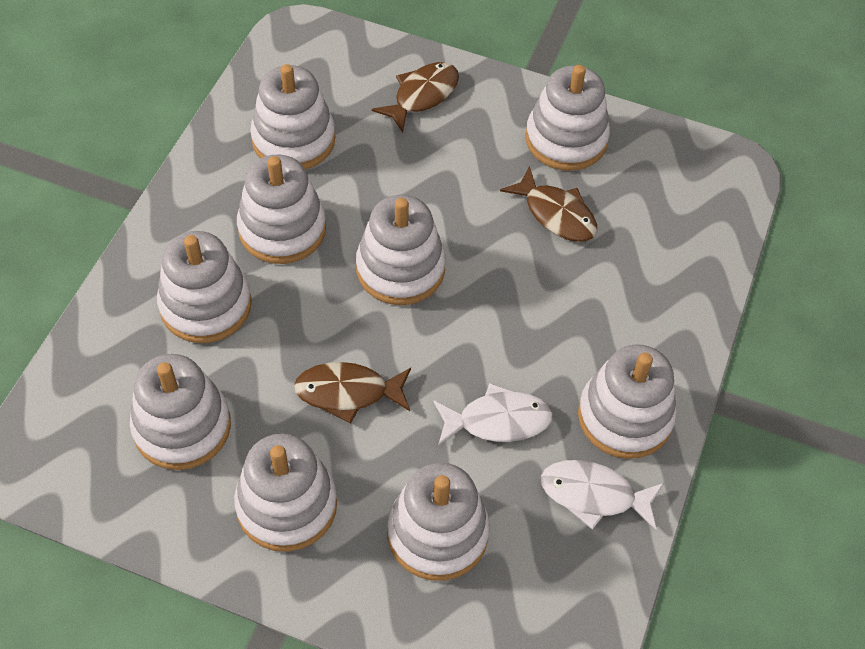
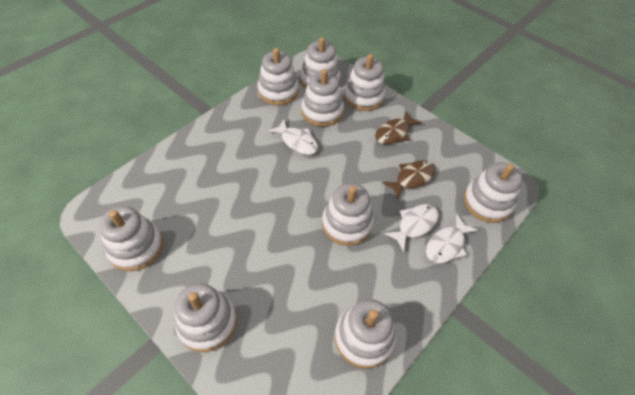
brown fish: [294,362,411,424] [372,62,459,133] [500,166,597,242] = 3 -> [375,111,422,144] [382,160,436,200] = 2
white fish: [433,383,553,446] [541,460,664,530] = 2 -> [268,119,318,155] [384,204,439,252] [426,214,478,263] = 3

